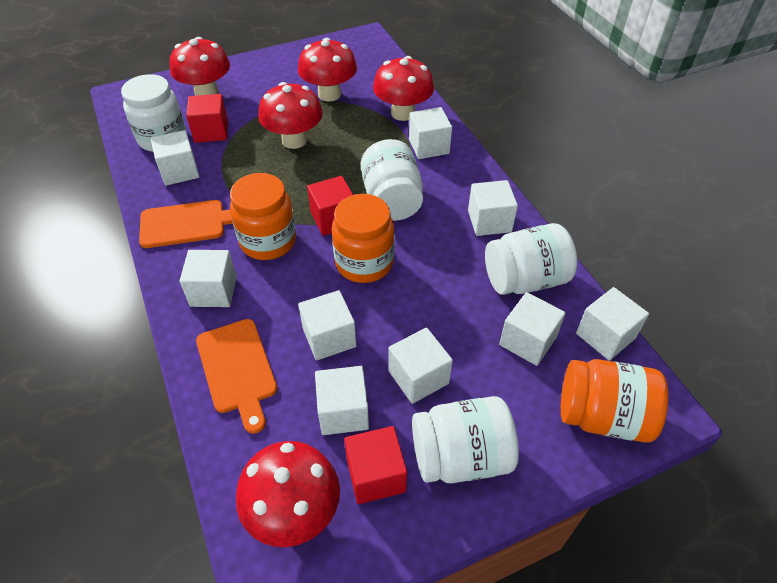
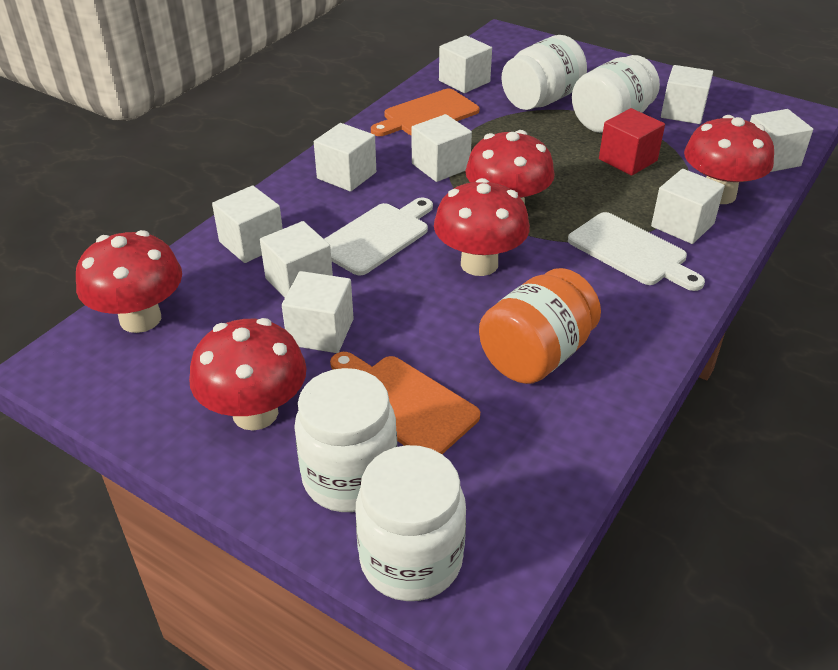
orange jar: [230,173,296,260] [332,194,395,283] [561,359,668,443] = 3 -> [479,268,601,384] = 1
red cube: [186,94,228,143] [307,176,353,236] [344,426,407,504] = 3 -> [599,108,665,176] = 1
white cutting board: none = 0 -> [324,198,433,276] [568,212,705,291] = 2

